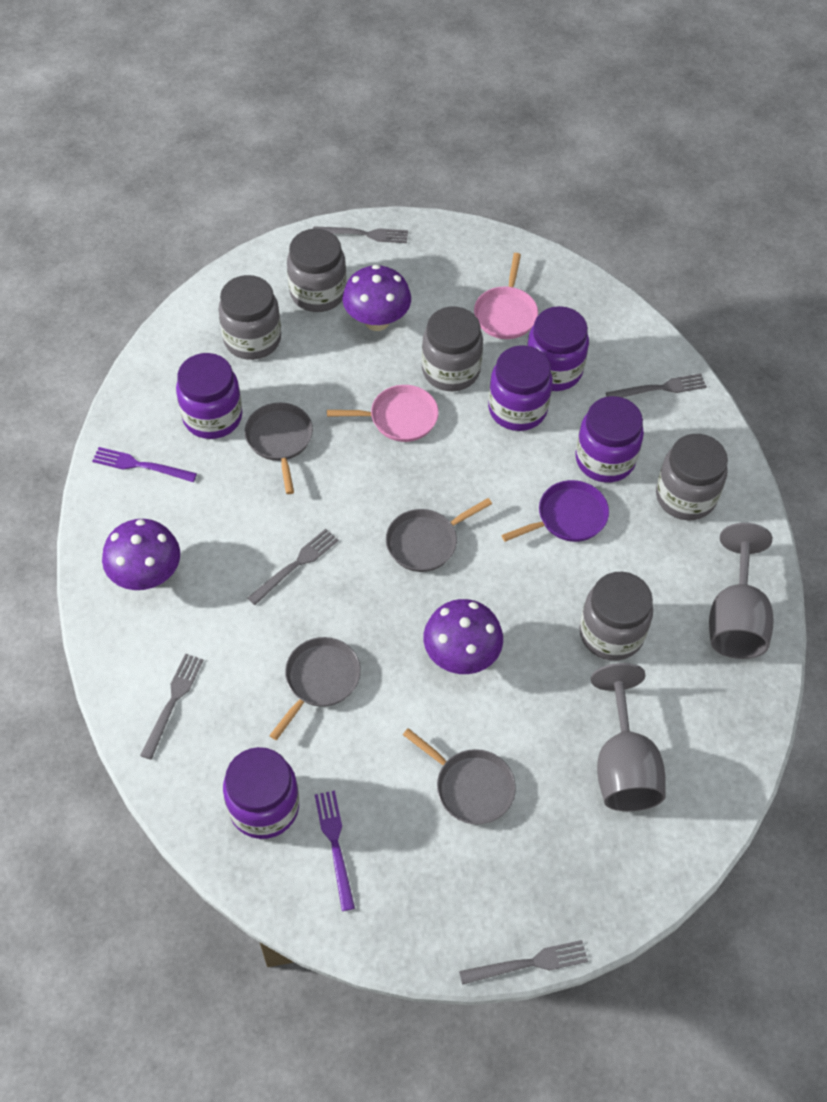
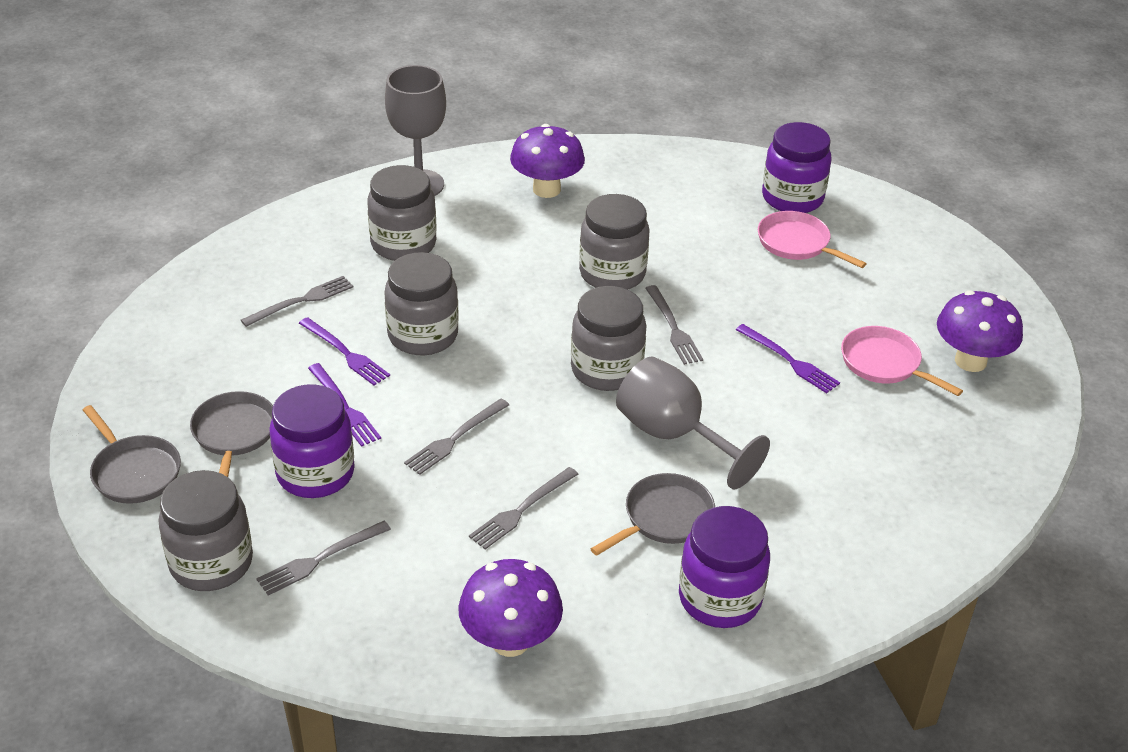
grey pan: [245,403,313,494] [269,637,361,740] [386,498,492,572] [403,728,516,825] = 4 -> [83,405,181,504] [190,391,273,477] [591,473,715,556] = 3
purple fork: [92,447,197,482] [315,790,355,911] = 2 -> [299,317,390,385] [308,363,381,447] [736,324,840,393] = 3
purple jar: [176,353,242,439] [223,747,299,839] [488,345,553,431] [527,306,589,391] [575,396,644,483] = 5 -> [269,384,355,498] [679,506,770,628] [762,122,831,213] = 3
purple pan: [501,480,609,542] = 1 -> none = 0

